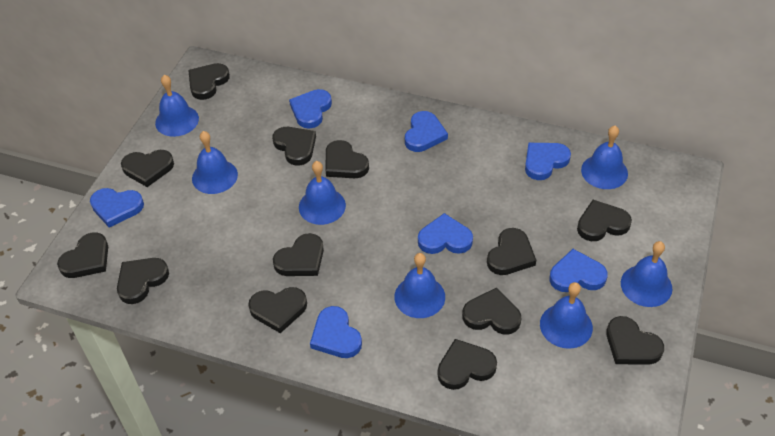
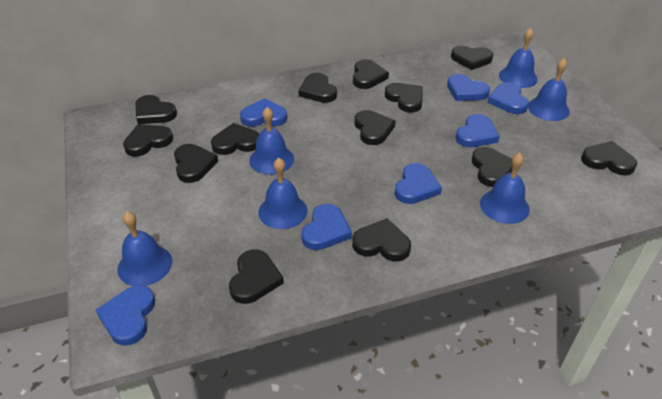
blue bell: [155,75,199,137] [192,131,238,194] [299,161,346,225] [394,253,445,318] [540,282,593,349] [581,126,628,189] [621,241,673,307] = 7 -> [117,211,172,286] [249,107,294,175] [258,158,307,229] [480,153,530,224] [499,28,538,88] [528,58,570,121] = 6

